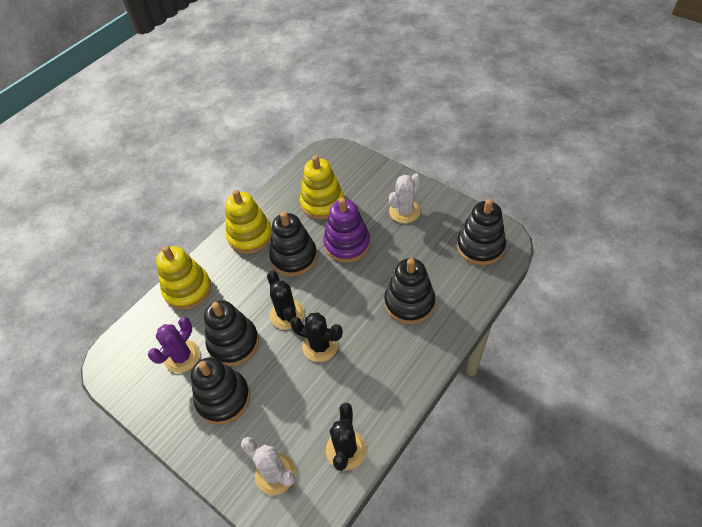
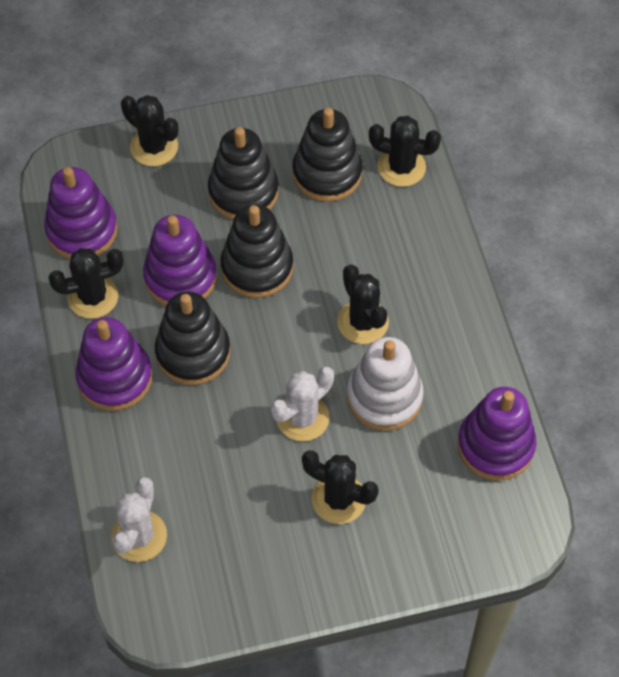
black cactus: [267,271,304,330] [290,312,343,362] [326,403,366,471] = 3 -> [48,248,124,319] [121,95,178,166] [302,450,379,524] [337,264,389,344] [369,116,441,187] = 5
black stacking toy: [191,357,250,425] [204,300,259,366] [269,212,317,276] [384,258,435,324] [457,199,506,265] = 5 -> [155,291,230,385] [208,127,279,220] [220,205,293,298] [292,108,363,202] = 4
purple cactus: [148,317,200,373] = 1 -> none = 0
purple stacking toy: [323,198,370,263] = 1 -> [44,167,118,259] [75,317,153,411] [143,215,217,306] [457,387,537,481] = 4
white stacking toy: none = 0 -> [347,337,424,431] = 1
yellow stacking toy: [156,246,211,310] [226,190,272,254] [300,155,344,220] = 3 -> none = 0

